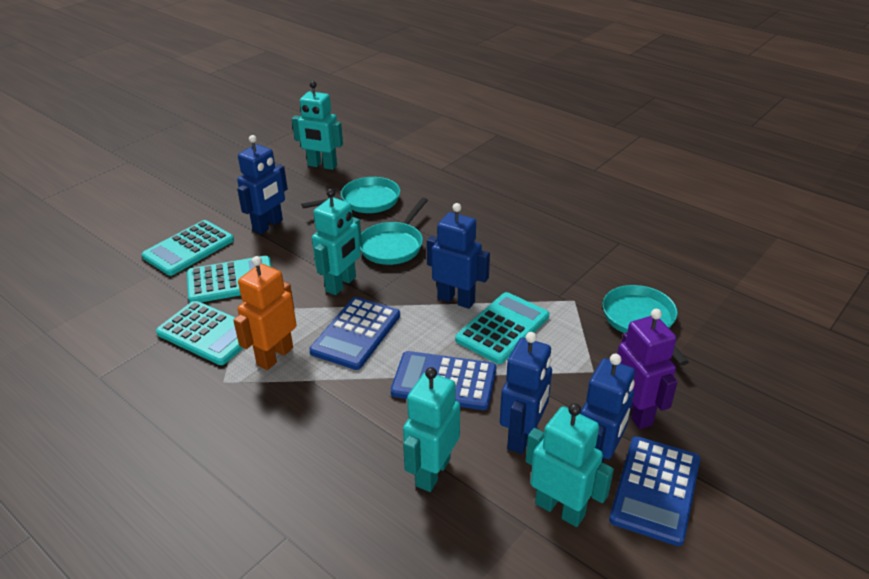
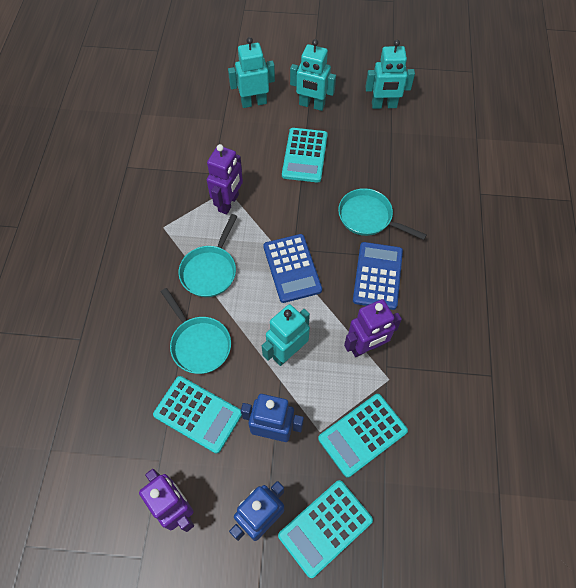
blue calculator: [309,297,400,370] [391,351,496,410] [609,436,700,546] = 3 -> [263,234,322,303] [353,242,403,310] = 2
blue robot: [237,135,288,234] [427,203,490,309] [500,332,552,454] [580,354,635,463] = 4 -> [229,481,284,541] [241,394,304,442] = 2
orange robot: [233,256,296,370] = 1 -> none = 0
purple robot: [617,309,678,429] = 1 -> [139,469,194,532] [207,144,243,215] [344,299,402,357] = 3

